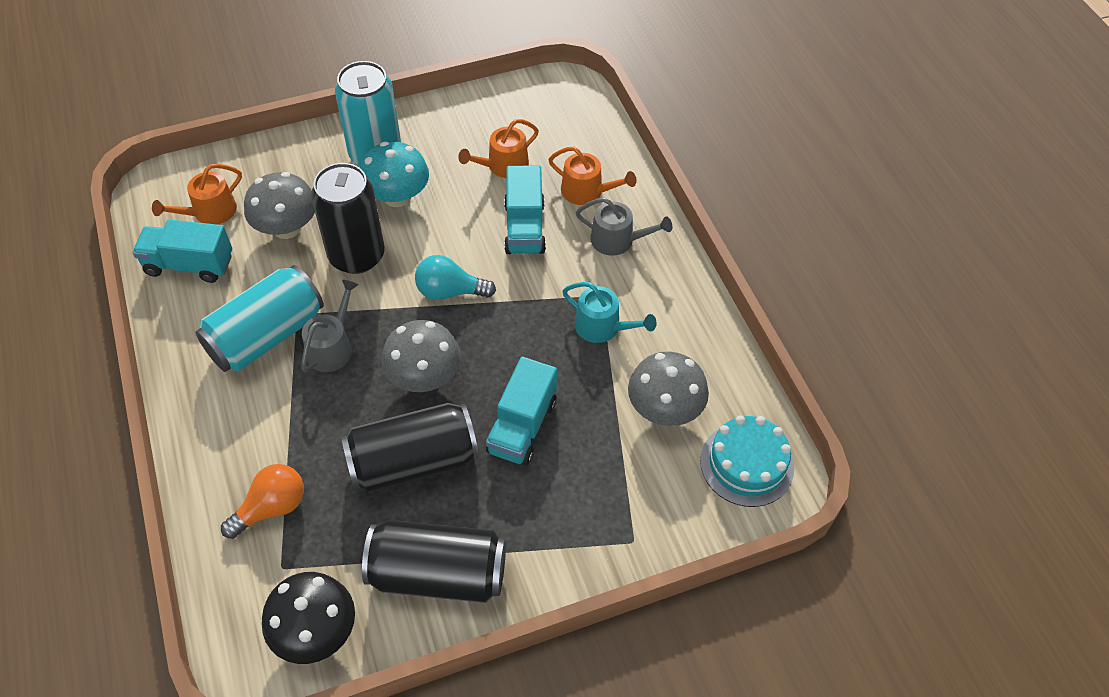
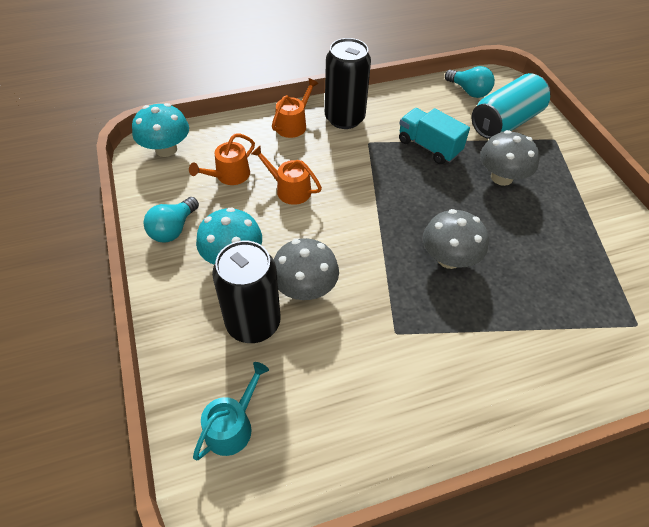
black can: [311,163,385,274] [342,403,479,493] [362,520,506,603] = 3 -> [212,241,281,343] [325,38,371,129] = 2
black mushroom: [262,572,355,664] = 1 -> none = 0
grey watering can: [301,280,358,372] [576,198,672,256] = 2 -> none = 0
orange light bulb: [221,464,304,539] = 1 -> none = 0
turquoise cake: [700,415,794,507] = 1 -> none = 0
turquoise can: [195,265,324,372] [335,61,401,166] = 2 -> [472,73,550,139] = 1
turquoise light bulb: [415,255,496,300] = 1 -> [143,197,199,243] [445,66,495,98] = 2
turquoise mushroom: [360,142,429,207] = 1 -> [132,103,189,157] [196,207,262,265] = 2
turquoise truck: [133,220,232,283] [486,357,557,465] [504,165,546,254] = 3 -> [399,108,470,164] = 1

